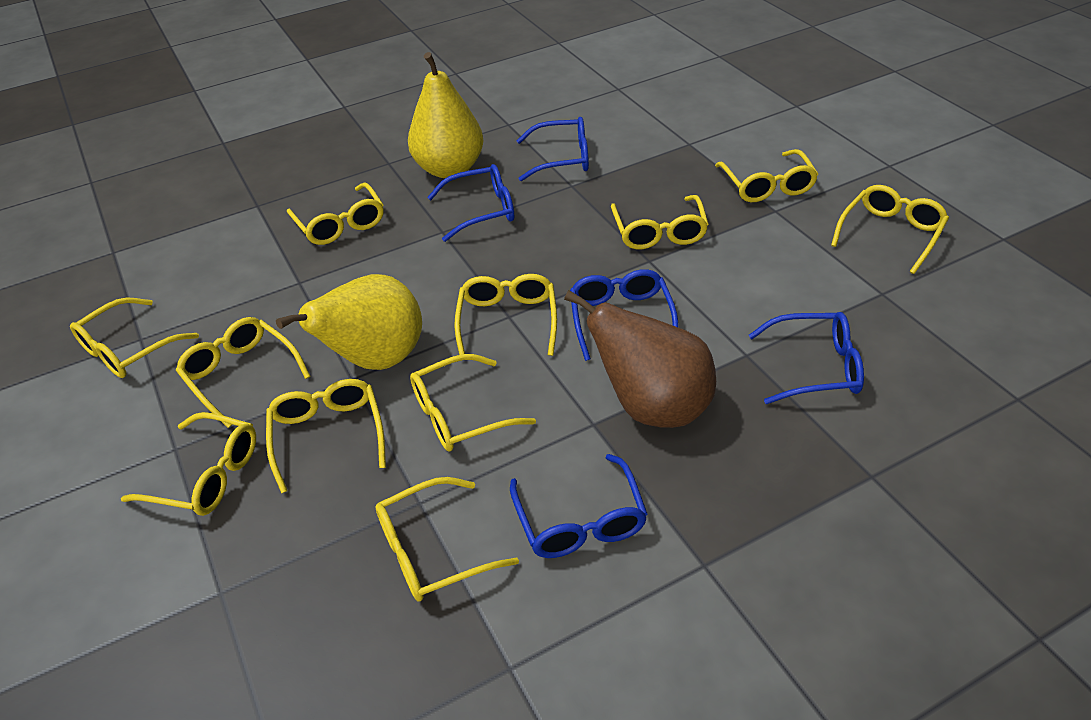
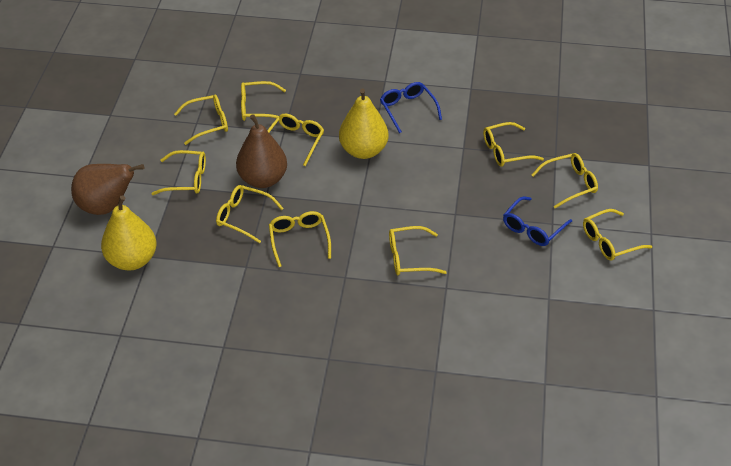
blue glasses: [427,164,514,242] [510,454,647,558] [516,117,589,181] [570,269,679,361] [749,312,864,404] = 5 -> [380,82,442,133] [503,197,572,246] = 2
brown pear: [564,290,716,428] = 1 -> [71,164,144,215] [236,114,287,188] = 2
yellow glasses: [70,298,199,378] [121,412,256,516] [176,317,311,428] [266,379,386,493] [287,182,384,245] [375,477,519,602] [410,354,536,451] [454,274,557,356] [611,195,708,249] [715,149,818,202] [831,185,949,274] = 11 -> [151,150,206,195] [174,94,228,145] [216,185,283,243] [241,81,286,121] [267,114,324,166] [269,211,331,267] [389,226,447,275] [483,122,544,167] [532,153,598,208] [583,209,652,261] = 10

